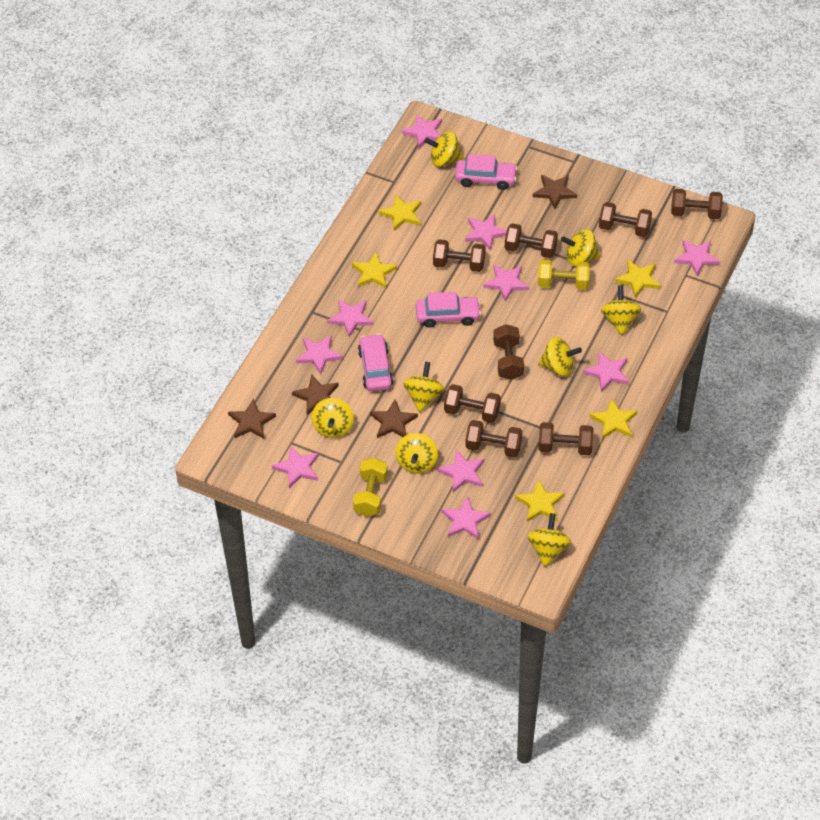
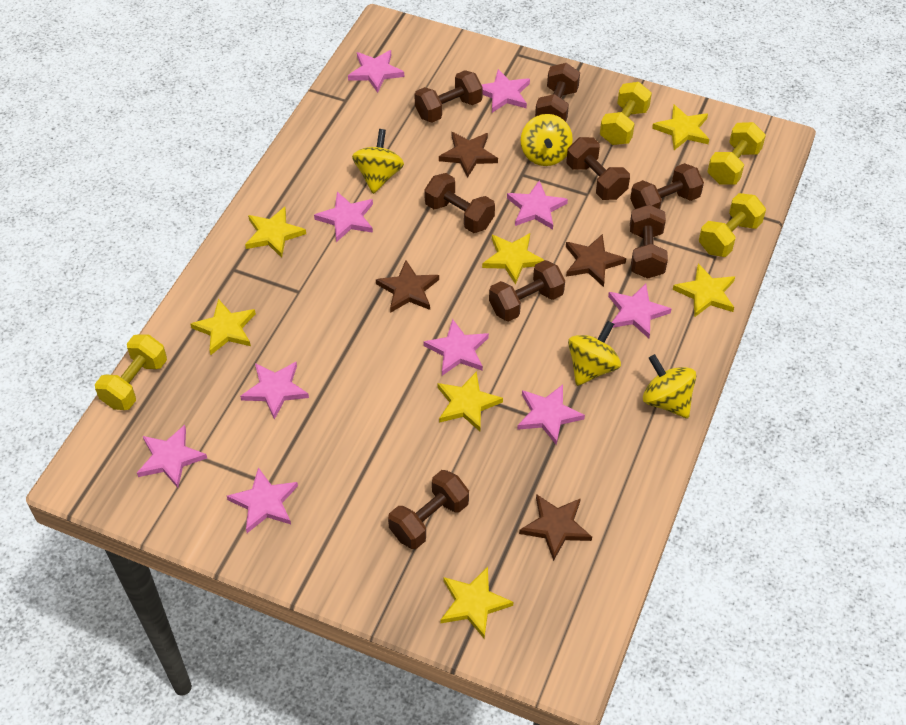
pink car: [358,334,393,391] [416,292,481,328] [455,154,518,190] = 3 -> none = 0
yellow dumbbell: [353,458,388,517] [538,259,590,290] = 2 -> [95,334,167,410] [600,82,652,145] [699,193,766,257] [707,122,766,184] = 4
yellow spinning top: [312,398,354,438] [396,433,438,473] [403,362,444,412] [424,131,464,167] [527,513,571,567] [538,337,582,377] [561,229,600,266] [601,285,641,335] = 8 -> [352,129,404,194] [521,114,573,166] [568,321,621,386] [643,354,696,418] = 4
yellow star: [352,252,397,288] [378,195,421,231] [515,479,565,522] [589,398,638,439] [615,260,661,298] = 5 -> [191,299,256,355] [245,207,306,258] [437,372,503,431] [441,567,514,638] [482,233,544,285] [652,105,709,150] [673,263,735,317] = 7

